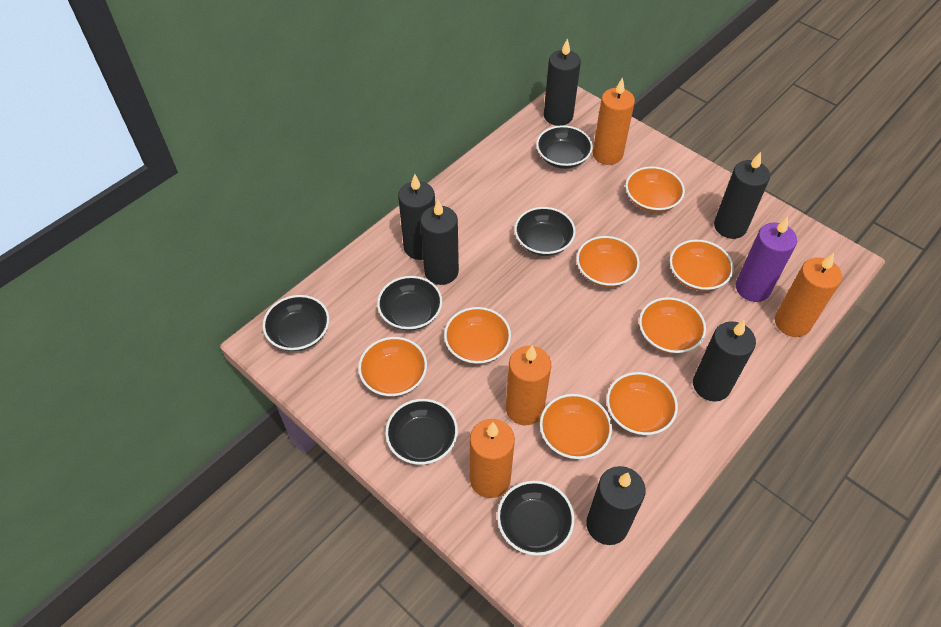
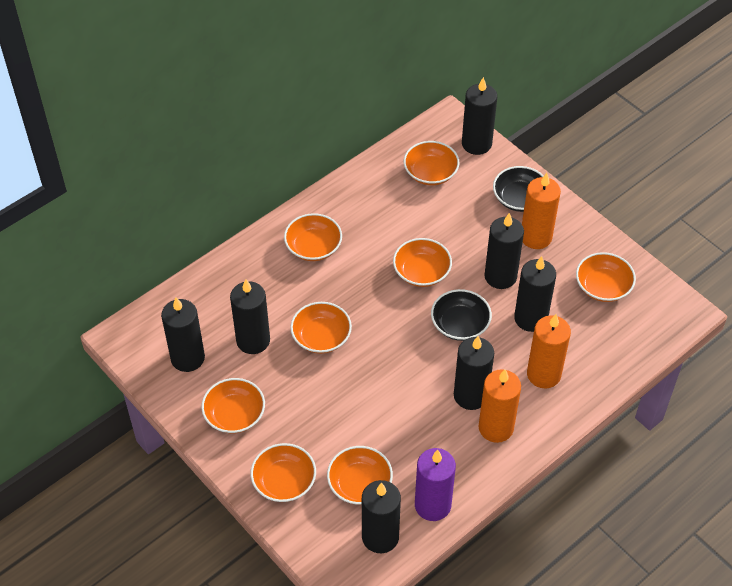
black bowl: [263,295,329,351] [377,276,442,331] [385,399,458,465] [497,481,574,556] [515,207,576,256] [536,125,593,169] = 6 -> [431,289,492,341] [493,166,544,212] = 2
black candle: [398,174,435,260] [420,200,459,285] [544,38,581,126] [586,466,646,545] [693,320,756,401] [714,152,770,239] = 6 -> [161,297,205,372] [230,279,270,354] [362,480,401,553] [454,336,494,410] [462,77,497,155] [484,213,524,289] [514,256,556,332] = 7
orange candle: [470,419,515,498] [506,345,551,425] [592,77,635,165] [775,253,842,337] = 4 -> [479,369,521,443] [522,173,561,249] [527,314,571,388] = 3

